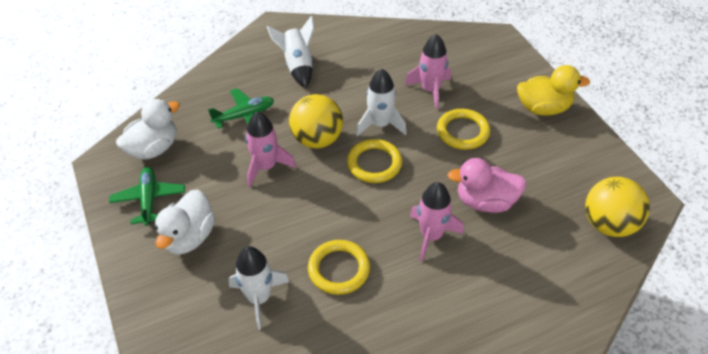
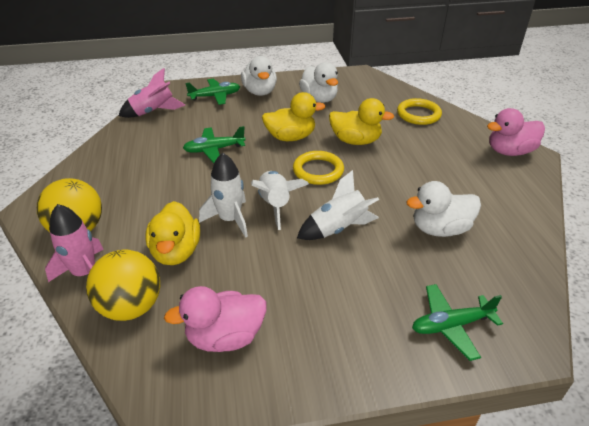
green plane: [109,167,185,226] [208,88,274,129] = 2 -> [183,126,246,163] [185,79,240,105] [412,284,503,361] = 3
pink duck: [447,158,527,213] = 1 -> [164,286,266,352] [487,108,545,156] = 2
pink rocket: [245,112,296,187] [405,34,451,110] [410,182,464,262] = 3 -> [45,204,104,282] [119,68,185,118] = 2
white duck: [116,99,180,160] [155,189,215,255] = 2 -> [241,56,277,96] [299,62,338,103] [406,181,481,237] = 3
yellow duck: [517,65,590,116] = 1 -> [145,201,200,265] [262,92,326,141] [329,98,394,145] = 3
yellow ring: [308,240,370,295] [347,139,402,183] [437,109,490,150] = 3 -> [293,151,344,185] [397,98,442,125] = 2

